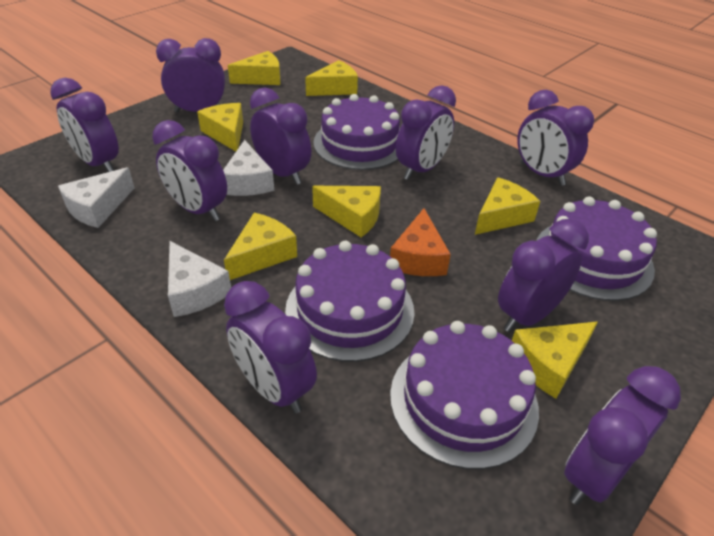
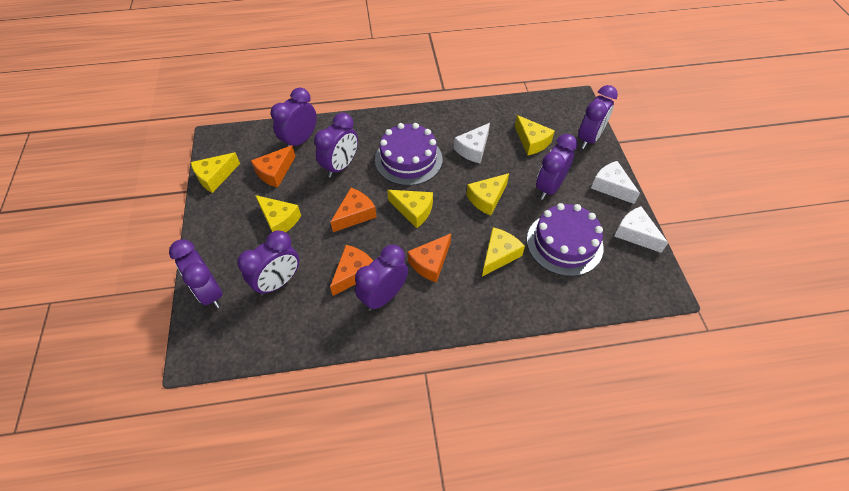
orange cheese: [390,208,451,276] = 1 -> [251,145,296,188] [330,188,377,232] [330,245,373,296] [407,234,451,283] = 4
purple cake: [285,241,415,362] [313,94,400,170] [390,321,539,469] [536,196,657,301] = 4 -> [375,123,443,186] [527,203,604,276] = 2
purple clock: [50,78,119,172] [152,120,227,221] [156,38,225,113] [224,281,317,414] [250,87,311,185] [396,85,456,180] [498,219,589,332] [517,90,594,186] [564,366,681,505] = 9 -> [169,240,223,308] [237,230,299,296] [271,87,317,147] [314,113,358,178] [355,245,408,311] [536,134,578,200] [578,85,618,149] = 7
yellow cheese: [197,103,243,151] [224,213,297,280] [228,51,281,85] [305,60,358,96] [312,186,381,237] [475,177,540,235] [512,322,598,399] = 7 -> [191,152,240,193] [255,195,301,232] [387,190,433,228] [466,173,509,216] [482,227,525,277] [515,115,555,156] = 6

